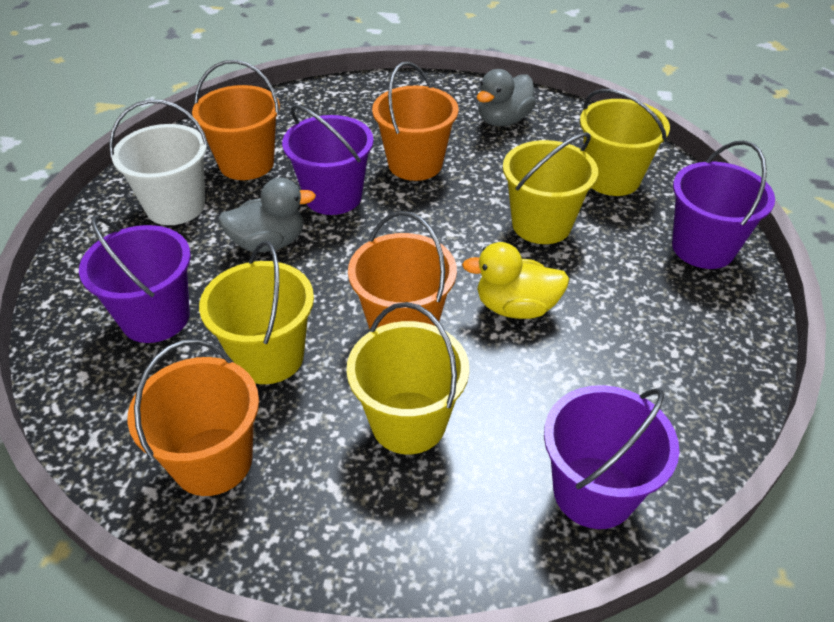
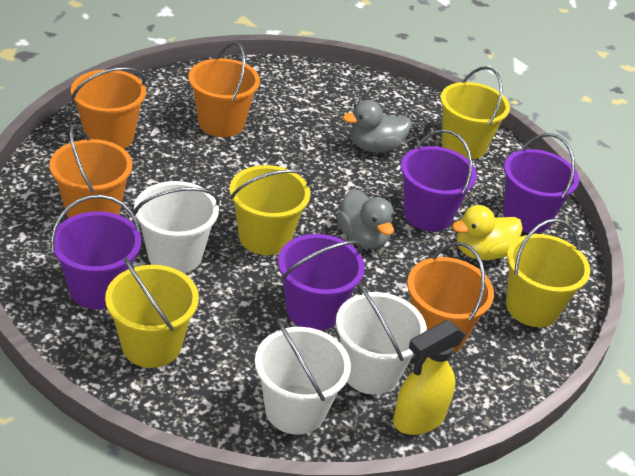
white bucket: [109,99,209,225] = 1 -> [133,181,220,273] [255,319,351,435] [336,283,427,395] = 3
yellow spray bottle: none = 0 -> [393,320,465,435] = 1

